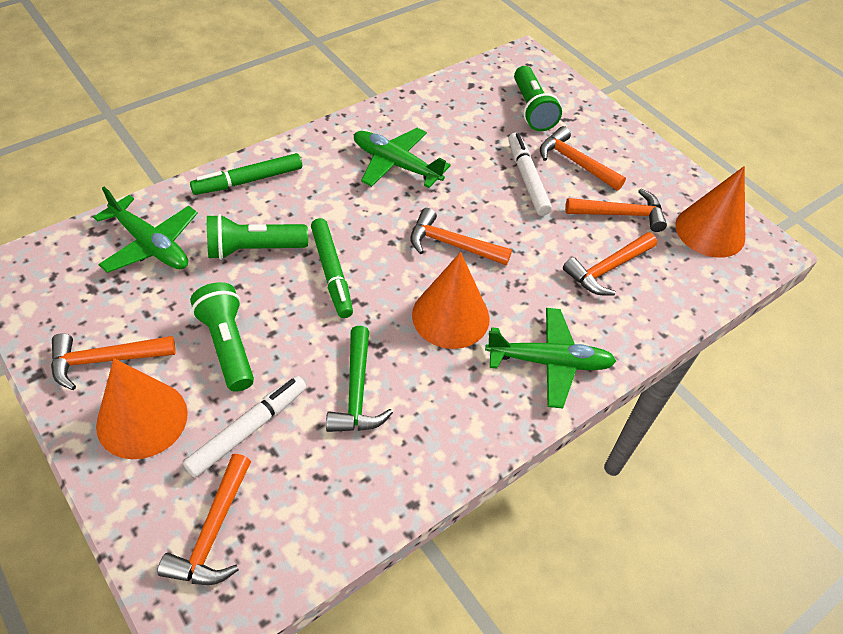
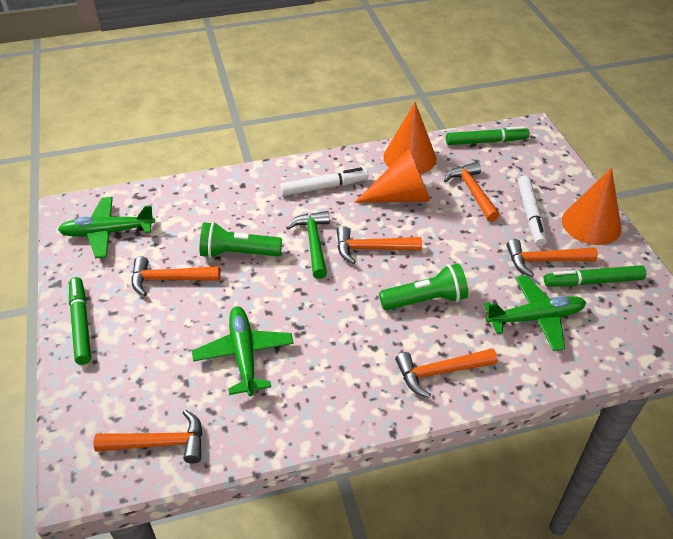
green flashlight: [190,282,254,392] [207,214,308,260] [514,66,562,131] = 3 -> [200,222,282,258] [379,264,468,310] = 2
green marker: [190,153,302,195] [311,218,353,318] = 2 -> [69,277,91,365] [446,126,530,145] [544,265,646,286] = 3

